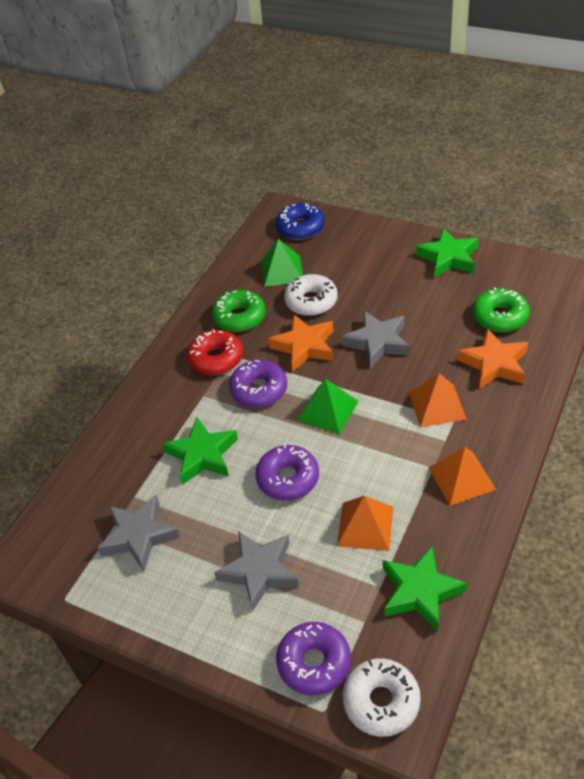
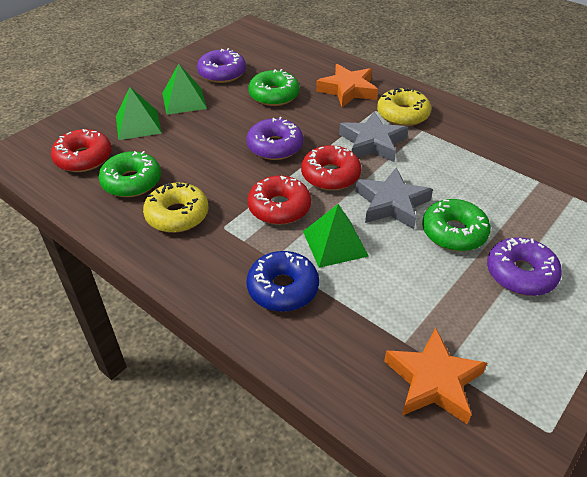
green donut: [212,290,266,332] [473,287,530,332] = 2 -> [99,151,161,197] [248,69,299,106] [422,199,491,251] = 3
green pyramid: [261,239,303,287] [297,379,359,435] = 2 -> [116,87,162,140] [162,63,207,115] [303,204,369,268] = 3
green star: [162,417,238,485] [383,546,467,632] [416,228,479,278] = 3 -> none = 0
grey star: [97,495,180,571] [214,531,299,612] [342,310,410,368] = 3 -> [339,112,408,162] [356,168,433,229] = 2
orange pyramid: [337,496,393,551] [409,373,467,428] [429,447,496,506] = 3 -> none = 0
red donut: [187,329,243,375] = 1 -> [51,129,112,172] [247,176,311,225] [301,145,361,190] = 3
white donut: [284,274,338,316] [343,658,421,737] = 2 -> none = 0
yellow donut: none = 0 -> [143,182,209,233] [377,87,431,126] = 2

